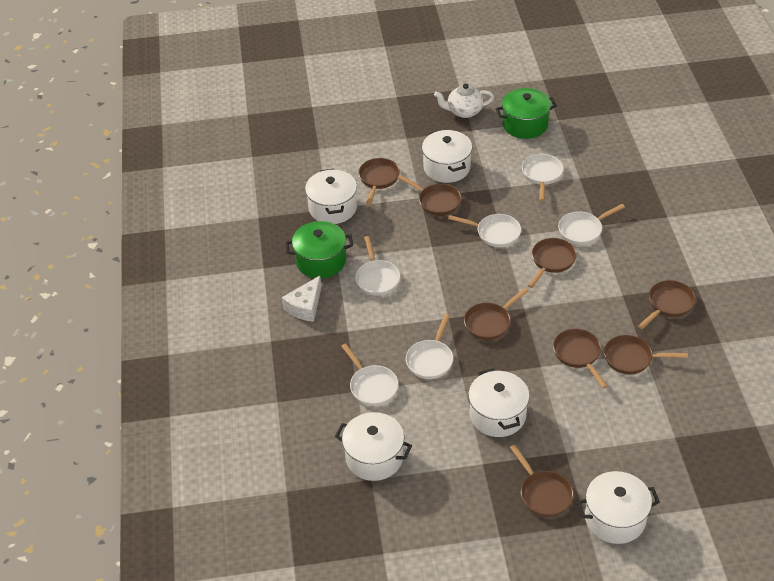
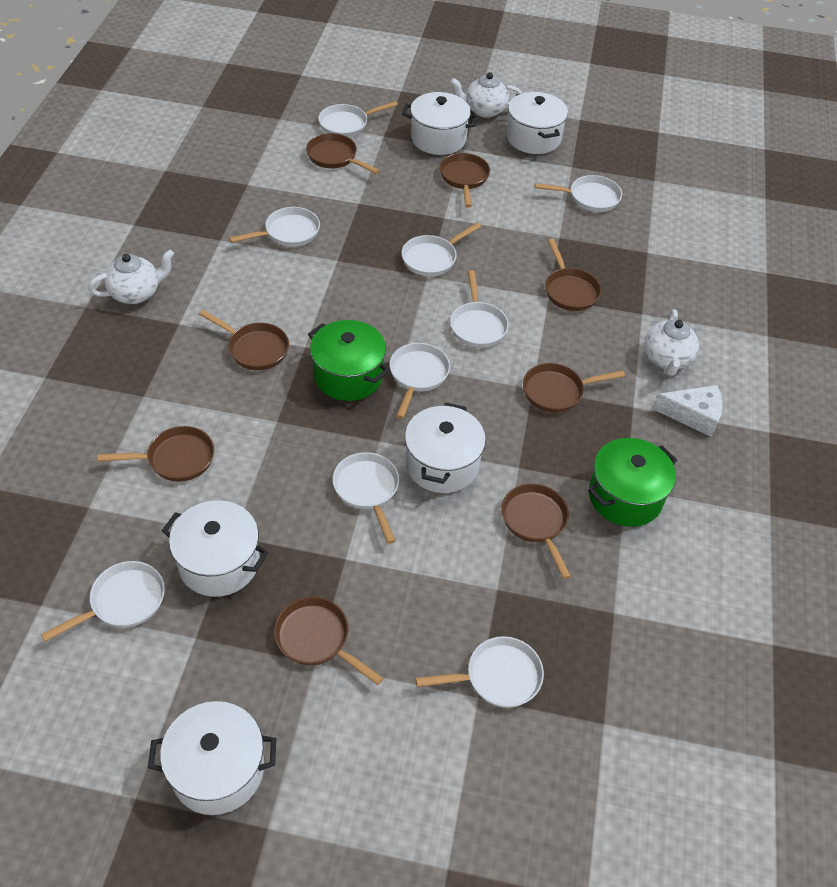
white pan: [341,343,398,406] [355,236,400,296] [406,314,453,379] [448,214,521,247] [522,154,564,201] [558,204,625,245] = 6 -> [41,561,165,642] [229,207,320,247] [318,101,398,137] [333,452,399,544] [389,343,450,419] [401,223,481,277] [416,636,544,708] [450,270,509,348] [535,175,622,212] = 9
white teapot: [434,83,494,118] = 1 -> [88,250,174,304] [450,72,522,118] [644,309,699,376] = 3

